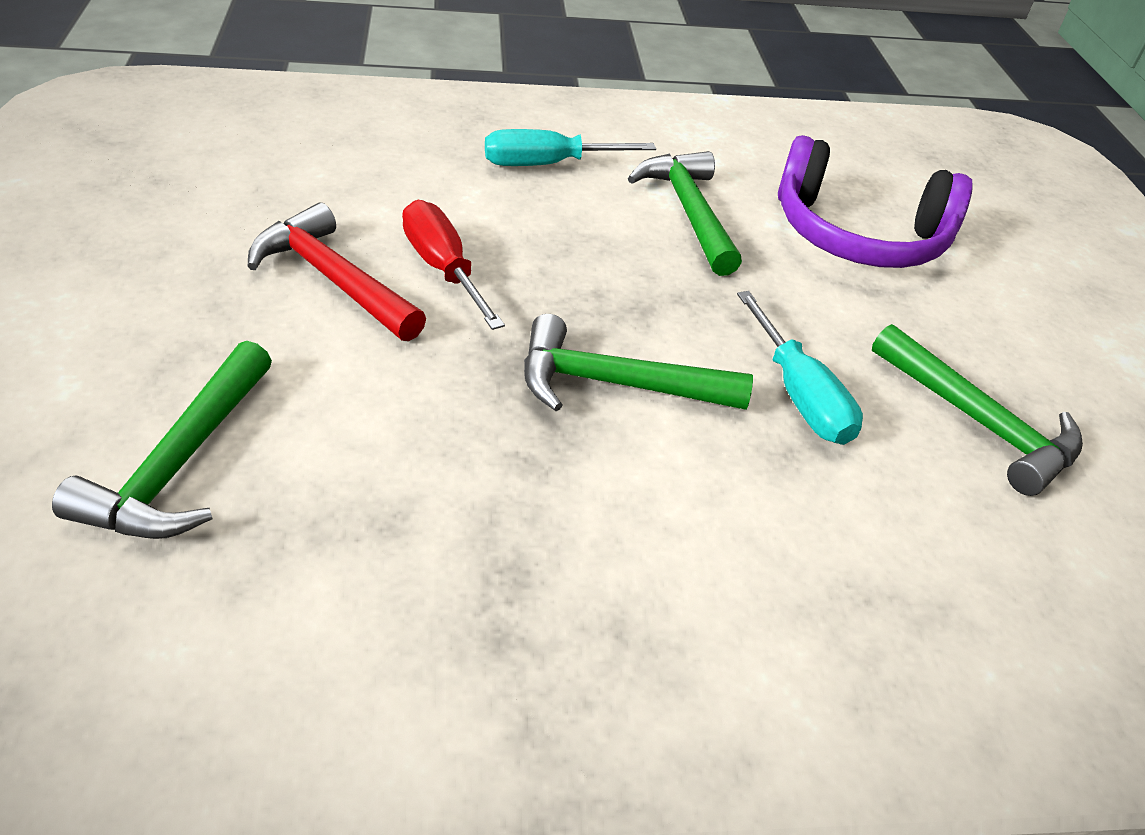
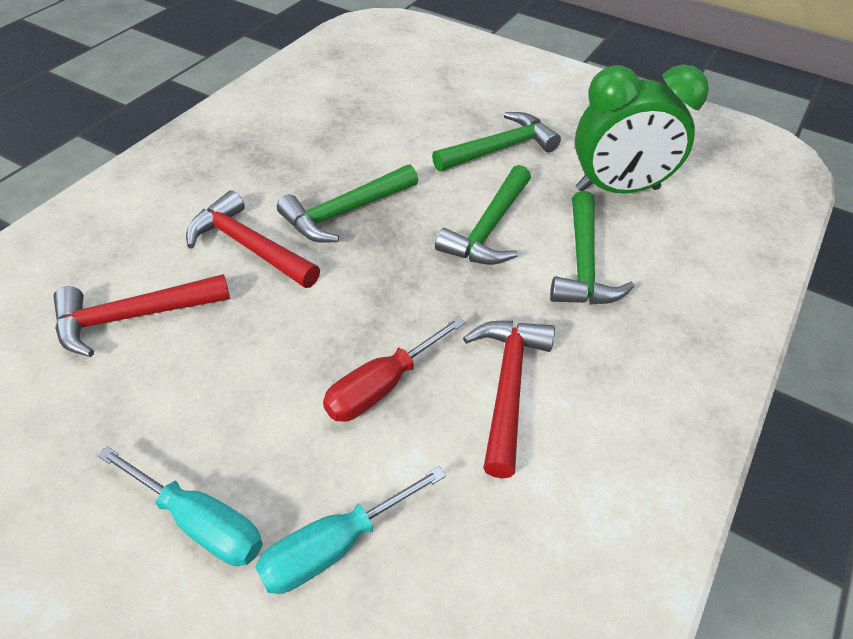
green clock: none = 0 -> [575,64,709,193] = 1
purple headphones: [778,135,973,268] = 1 -> none = 0
red hammer: [248,203,426,341] = 1 -> [54,274,230,357] [186,190,320,288] [463,321,555,478] = 3

